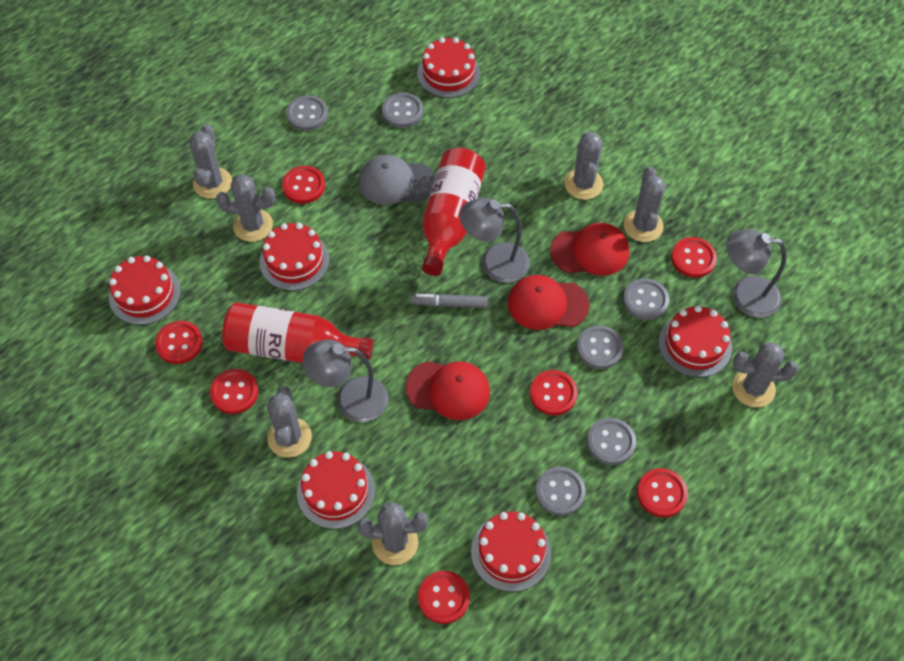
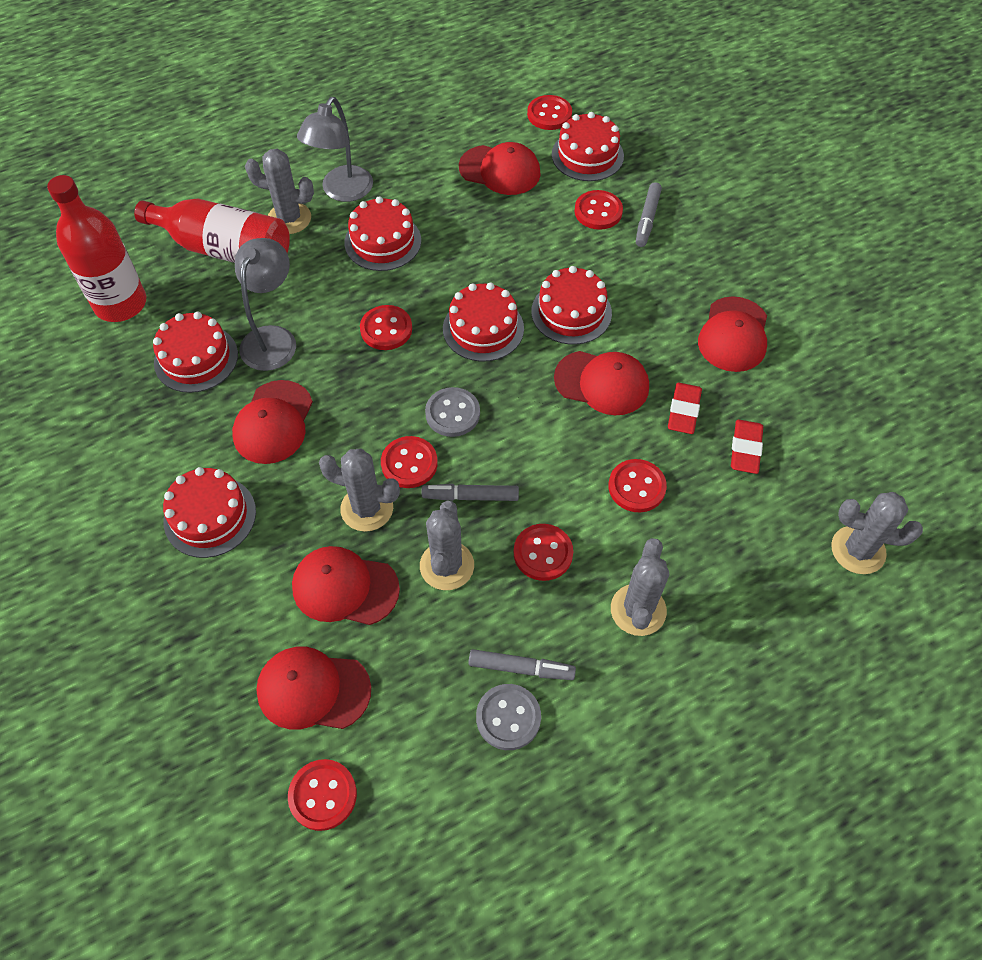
grey button: [286,95,328,131] [382,92,423,128] [535,467,586,516] [577,325,624,369] [587,418,636,465] [623,278,669,320] = 6 -> [425,387,480,437] [476,684,541,750] = 2
grey cactus: [189,124,232,199] [216,174,276,242] [267,386,312,458] [358,502,428,565] [564,132,603,200] [624,167,666,242] [732,342,799,407] = 7 -> [245,149,314,234] [319,448,400,532] [420,501,474,590] [611,538,669,636] [831,492,923,574] = 5
grey cap: [359,155,435,205] = 1 -> none = 0
grey lamp: [302,339,389,422] [459,198,530,283] [726,229,787,318] = 3 -> [235,238,296,371] [297,97,373,202] = 2
grey marker: [410,293,487,308] = 1 -> [421,484,519,501] [468,649,576,680] [636,182,662,247] = 3
red cap: [406,361,490,420] [508,275,589,330] [550,223,629,276] = 3 -> [232,380,313,464] [256,647,371,729] [292,546,400,625] [459,142,541,195] [554,351,649,415] [698,296,767,372] = 6
red eraser: none = 0 -> [668,383,702,434] [731,420,763,474] = 2

